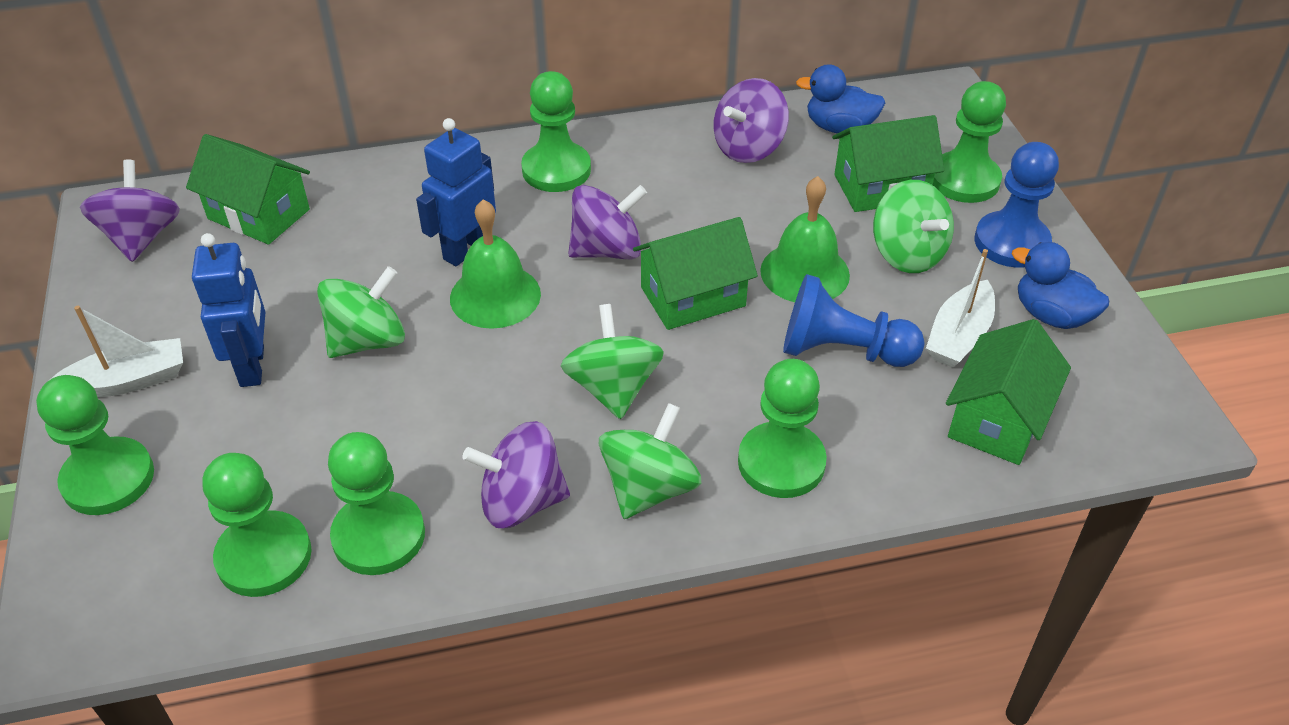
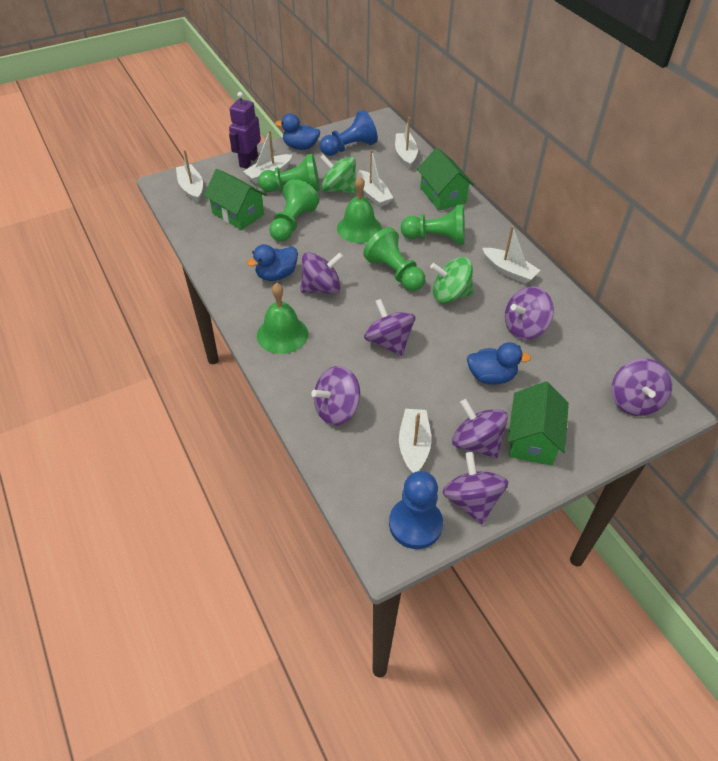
blue duck: [796,64,885,133] [1012,242,1109,329] = 2 -> [247,244,298,281] [275,113,320,150] [467,342,531,385] = 3
blue robot: [192,233,265,387] [416,118,496,266] = 2 -> none = 0
green house: [186,134,310,245] [633,217,758,330] [832,115,944,212] [946,319,1071,465] = 4 -> [204,169,267,230] [417,148,474,210] [508,382,569,466] = 3
green pawn: [36,375,154,515] [203,453,312,597] [328,432,425,575] [521,71,591,192] [738,359,827,498] [933,81,1006,203] = 6 -> [258,154,320,192] [269,179,319,242] [363,227,425,291] [401,205,465,245] = 4
green spinning top: [317,266,405,358] [561,304,664,419] [599,403,701,519] [873,180,954,273] = 4 -> [320,154,357,194] [430,257,474,303] = 2
purple robot: none = 0 -> [229,92,261,169] = 1
purple spinning top: [80,160,180,262] [463,421,570,528] [568,185,647,259] [713,78,789,163] = 4 -> [300,252,344,294] [311,366,360,426] [364,299,415,356] [442,452,508,524] [452,399,508,458] [505,286,554,340] [612,358,672,416] = 7
white boat: [51,306,183,397] [926,249,995,368] = 2 -> [176,150,203,203] [243,130,292,184] [357,149,393,207] [395,117,418,169] [399,409,432,473] [482,226,541,284] = 6

